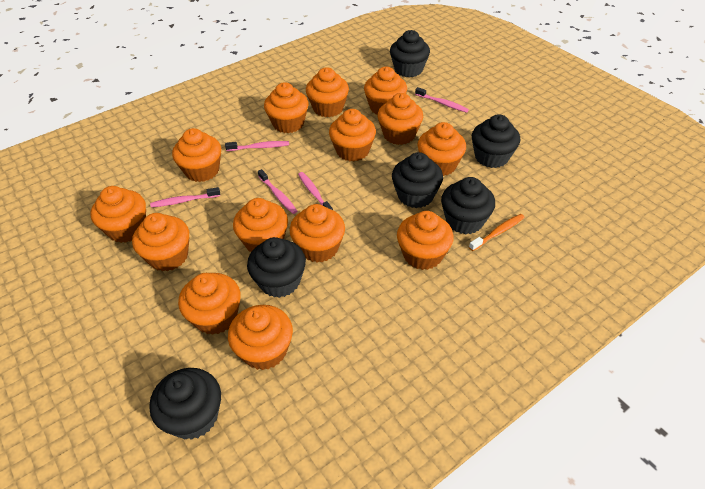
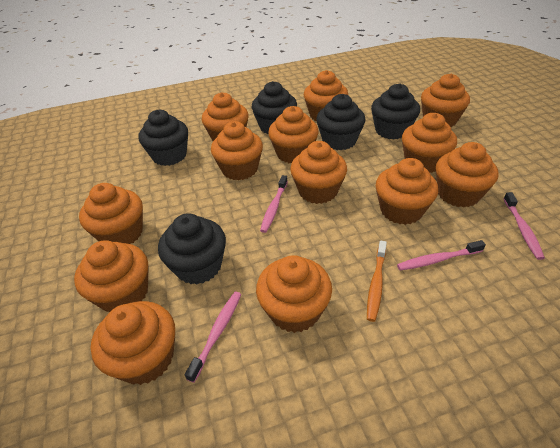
black cupcake: [149,368,221,440] [247,237,306,298] [390,30,430,78] [392,152,443,208] [441,177,495,234] [472,114,520,168] = 6 -> [138,110,188,166] [158,213,226,284] [252,81,297,134] [316,94,366,150] [371,84,420,140] = 5
orange cupcake: [90,186,146,243] [132,213,190,271] [172,128,221,182] [178,273,241,335] [228,305,293,370] [233,198,288,252] [264,82,308,133] [290,204,345,263] [306,67,349,117] [329,109,376,162] [364,66,407,115] [378,93,423,145] [397,211,454,270] [417,122,466,176] = 14 -> [74,241,149,312] [79,183,143,244] [91,301,175,385] [202,92,249,141] [211,121,263,180] [256,255,332,333] [268,106,319,163] [290,141,347,204] [304,70,348,121] [376,158,438,225] [402,113,457,173] [421,74,470,127] [436,142,499,208] = 13
pink toothbrush: [150,187,220,207] [225,141,289,151] [258,169,297,214] [298,172,333,210] [415,87,469,113] = 5 -> [185,292,241,383] [260,175,288,233] [397,240,486,270] [503,192,545,260] = 4

